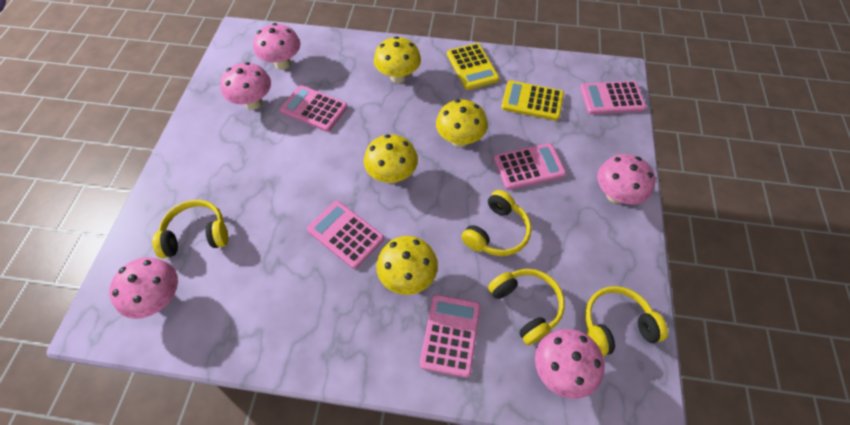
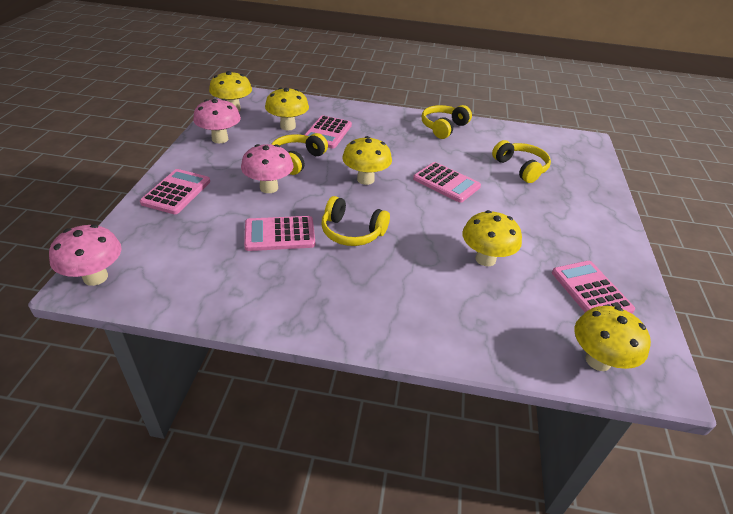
pink mushroom: [109,257,178,319] [220,62,271,110] [253,23,300,70] [535,329,605,399] [597,154,655,204] = 5 -> [49,224,122,286] [193,99,241,143] [241,144,293,193] = 3
yellow calculator: [447,43,500,90] [501,80,564,121] = 2 -> none = 0
yellow mushroom: [364,134,418,183] [374,36,421,83] [376,236,438,295] [436,99,488,147] = 4 -> [209,71,252,111] [265,88,309,130] [342,136,392,185] [462,210,522,266] [574,306,651,371] = 5

